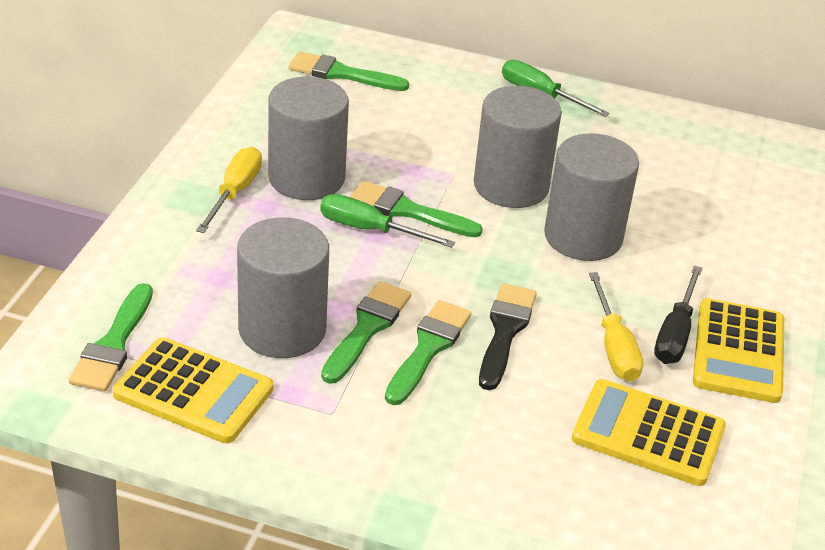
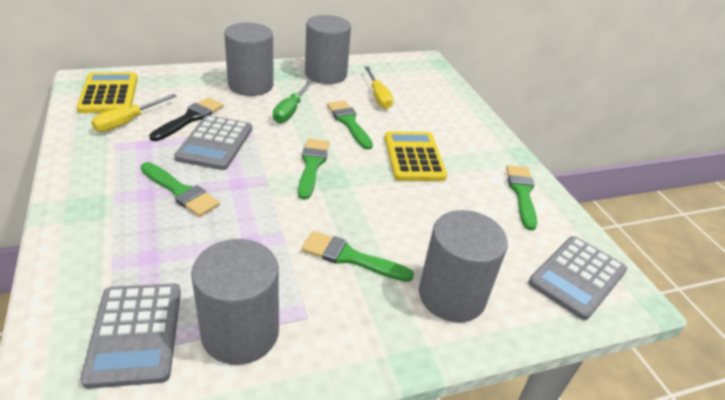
black screwdriver: [654,265,703,364] = 1 -> none = 0
green screwdriver: [320,194,455,248] [502,60,610,117] = 2 -> [273,80,313,123] = 1
grey calculator: none = 0 -> [81,284,181,389] [174,115,252,170] [528,236,627,320] = 3
yellow calculator: [113,337,273,443] [572,379,726,486] [693,298,784,403] = 3 -> [76,72,137,113] [384,131,447,181] = 2

